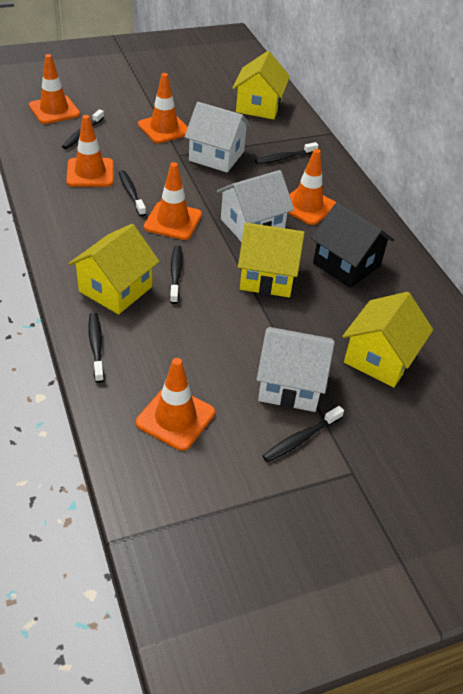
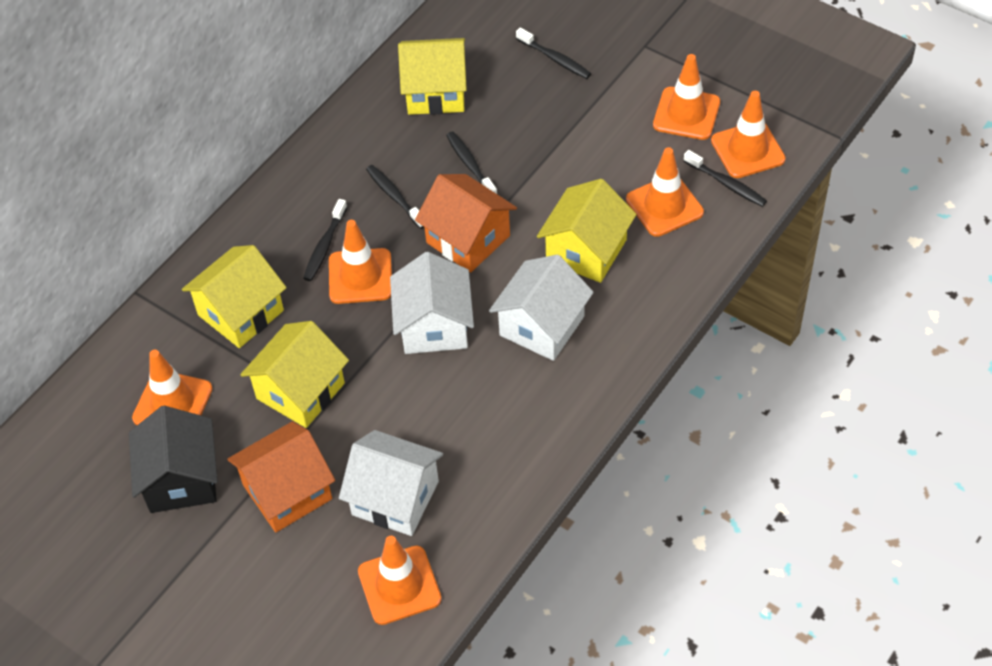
black toothbrush: [62,109,104,149] [88,313,104,383] [119,170,146,216] [170,245,183,304] [255,142,318,164] [263,406,344,462] = 6 -> [303,199,347,281] [366,165,424,229] [446,132,497,194] [516,28,591,79] [684,150,767,207] = 5
orange house: none = 0 -> [228,421,335,532] [415,174,517,273] = 2

